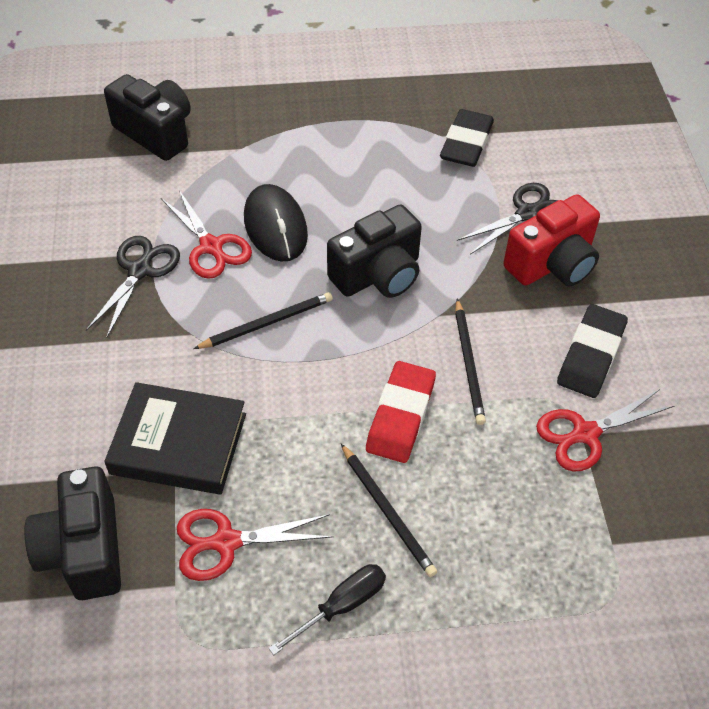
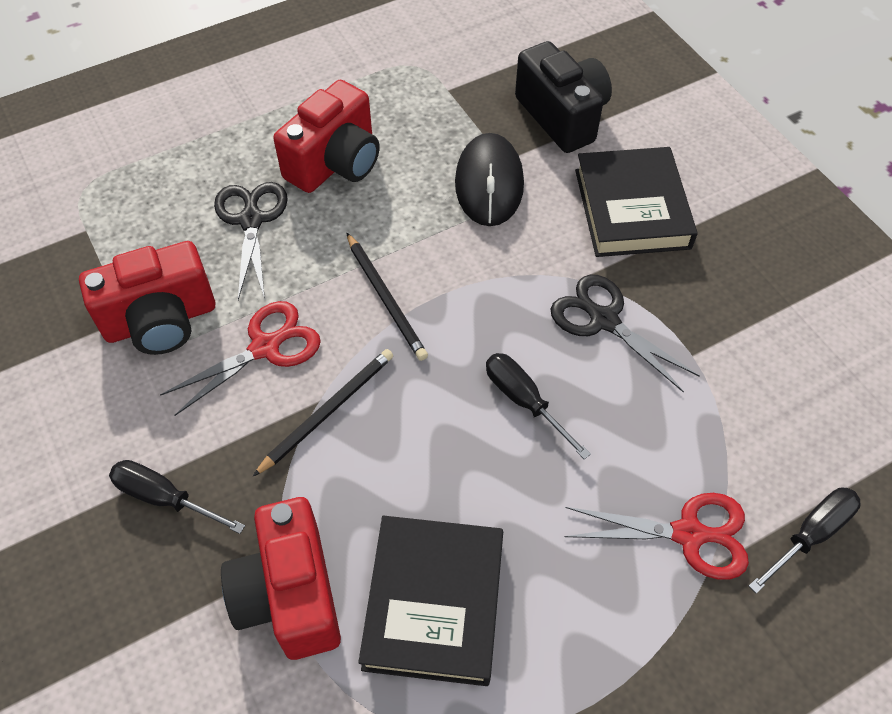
black book: [104,382,246,495] = 1 -> [358,516,503,686] [575,147,698,257] = 2
black camera: [24,466,121,600] [104,74,191,161] [327,205,422,298] = 3 -> [515,41,612,153] = 1
black eraser: [440,109,494,167] [557,304,628,398] = 2 -> none = 0
black pencil: [194,292,333,349] [341,444,437,577] [455,299,486,425] = 3 -> [253,349,393,476] [346,233,428,361] = 2
black screwdriver: [269,564,386,655] = 1 -> [109,460,245,534] [486,353,591,459] [749,487,861,594] = 3
red camera: [503,194,600,286] = 1 -> [79,241,215,355] [221,497,341,660] [273,80,380,193] = 3
red eraser: [366,361,436,463] = 1 -> none = 0
red scissors: [161,190,252,279] [177,509,334,581] [536,389,674,472] = 3 -> [160,301,321,416] [565,493,749,580] = 2

